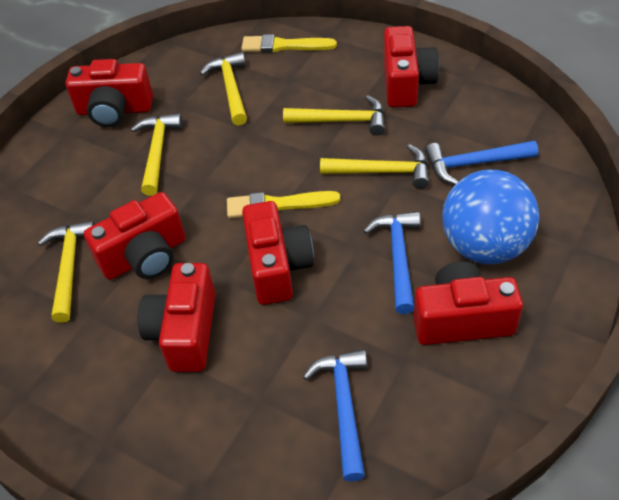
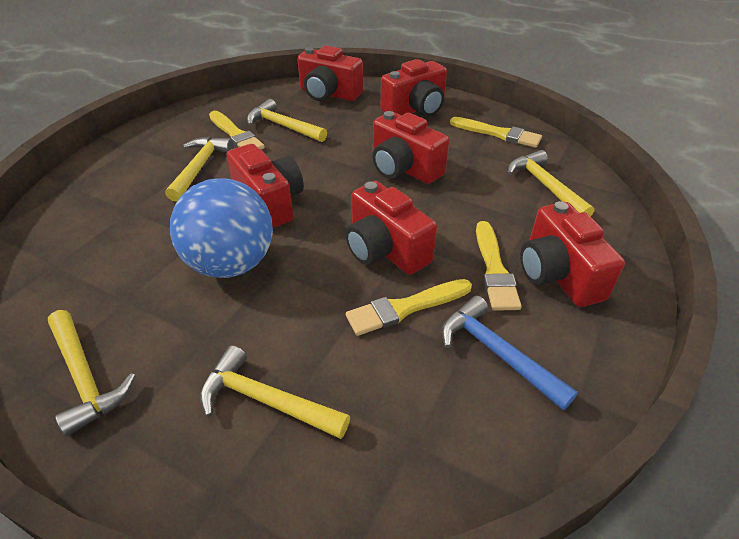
blue hammer: [303,349,367,482] [364,211,420,314] [425,141,538,185] = 3 -> [442,296,578,410] = 1
yellow brush: [227,191,340,218] [241,34,337,53] = 2 -> [209,111,265,150] [346,279,472,336] [450,117,542,148] [476,221,522,311] = 4

